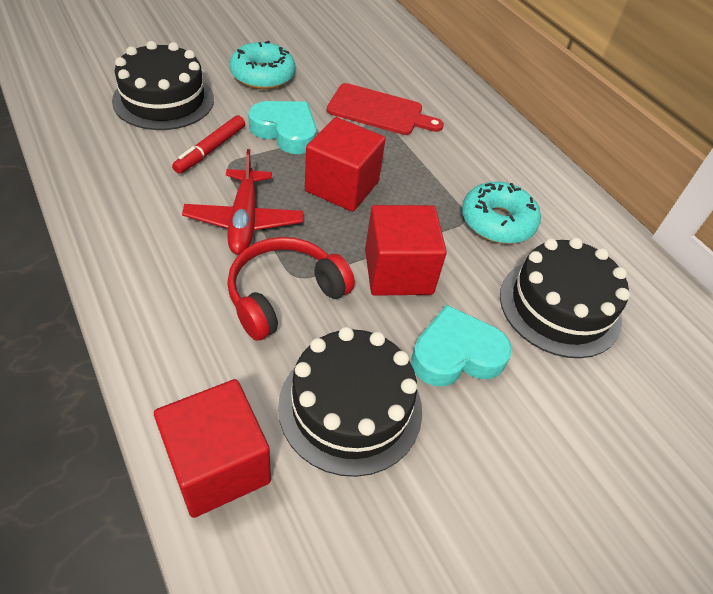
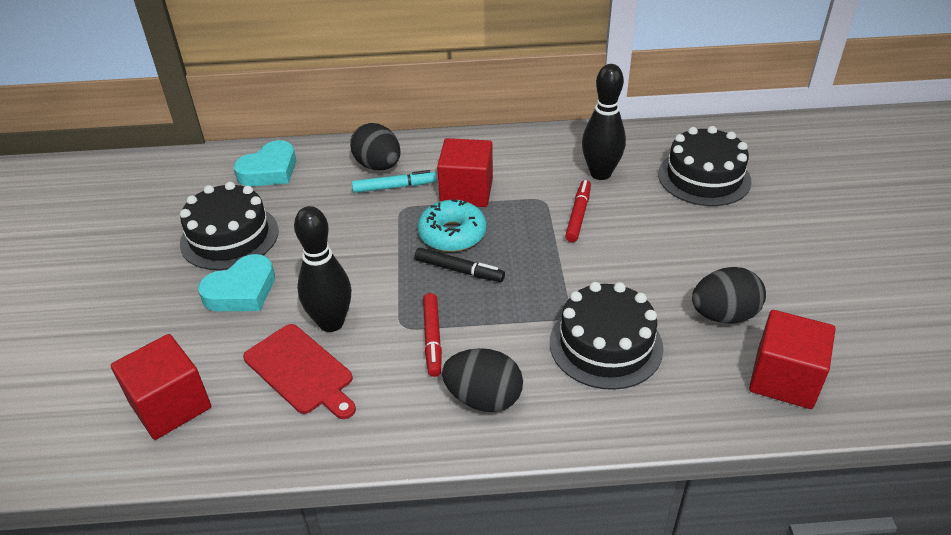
black bowling pin: none = 0 -> [294,206,351,332] [582,64,626,180] = 2
black egg: none = 0 -> [350,123,400,170] [442,348,523,412] [692,267,766,324] = 3
black marker: none = 0 -> [415,248,505,282] = 1
red headphones: [227,237,355,341] = 1 -> none = 0
red marker: [172,115,245,174] = 1 -> [423,293,442,377] [565,180,591,242] = 2
red plane: [182,149,303,255] = 1 -> none = 0
turquoise donut: [230,41,295,89] [462,181,541,244] = 2 -> [418,199,487,252] = 1
turquoise marker: none = 0 -> [352,170,436,193] = 1

